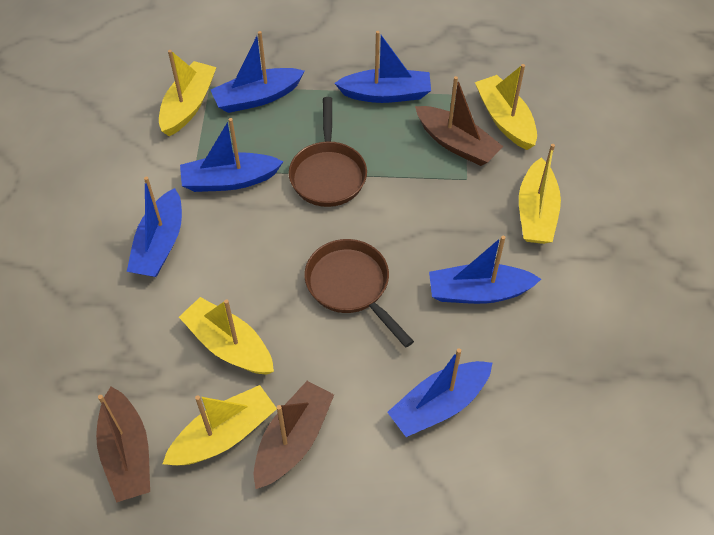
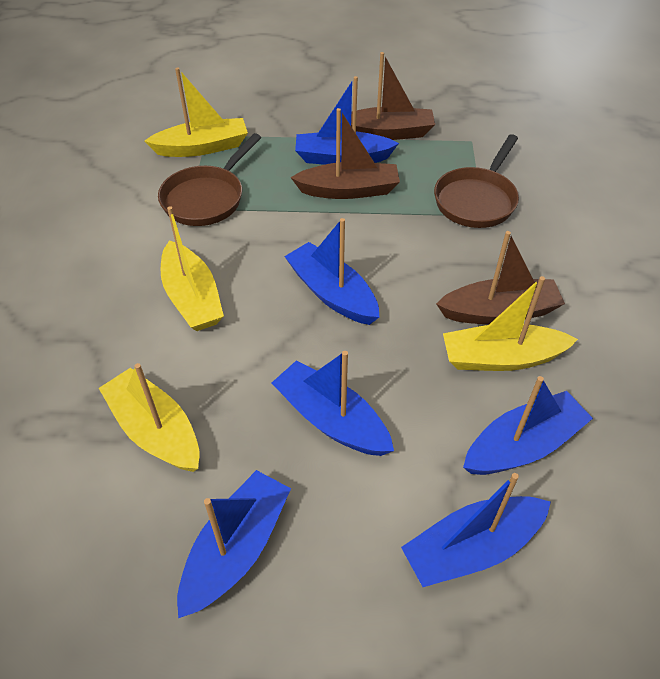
yellow boat: [159,50,217,136] [163,385,277,465] [179,297,274,375] [475,64,537,150] [519,144,561,244] = 5 -> [99,363,199,472] [145,67,248,157] [160,206,224,331] [443,276,578,371] = 4

